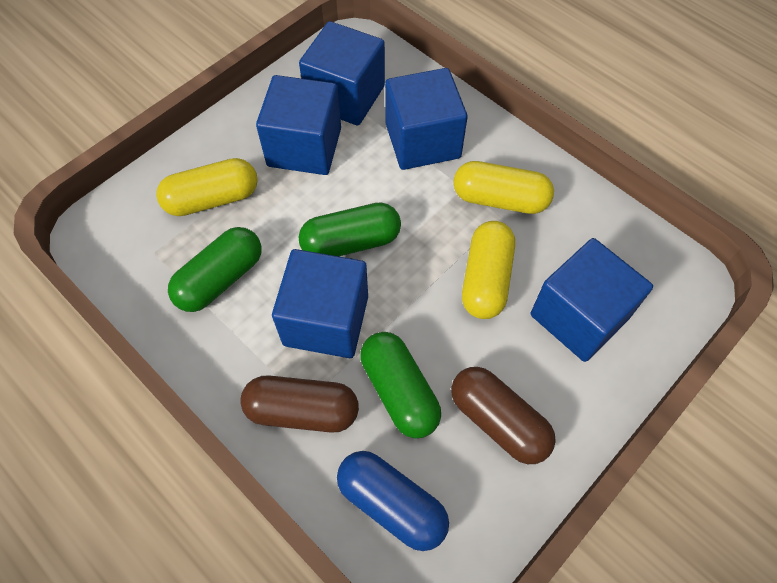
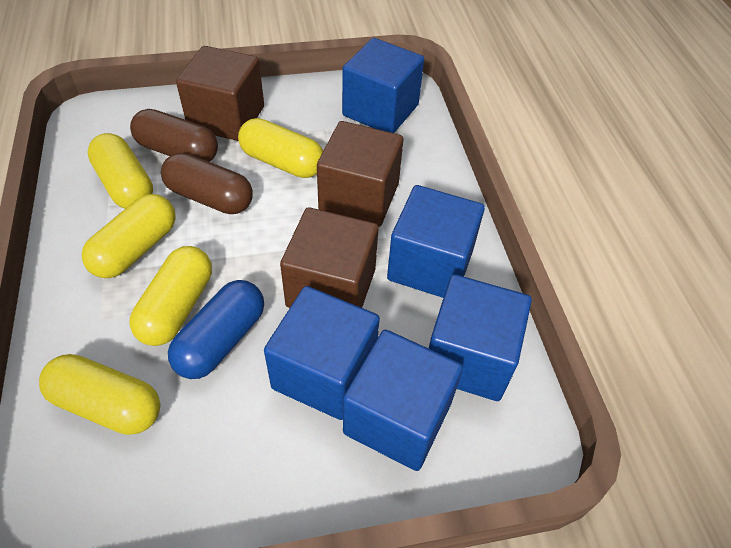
brown cube: none = 0 -> [176,46,264,141] [280,207,378,308] [317,121,403,227] = 3
green capsule: [168,227,262,312] [299,202,401,256] [360,332,441,438] = 3 -> none = 0
yellow capsule: [156,158,258,216] [453,161,554,214] [462,221,515,319] = 3 -> [39,354,160,435] [82,194,176,278] [87,133,153,209] [129,246,212,346] [238,118,323,178] = 5

